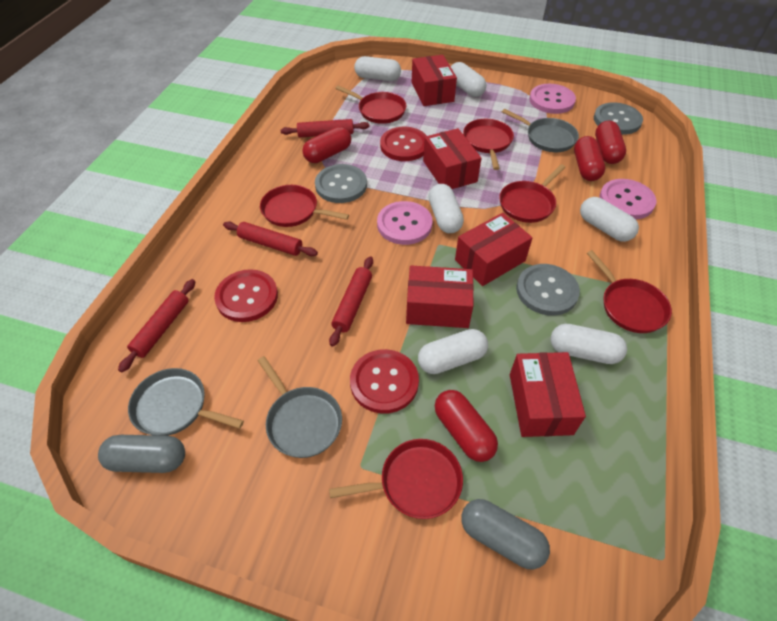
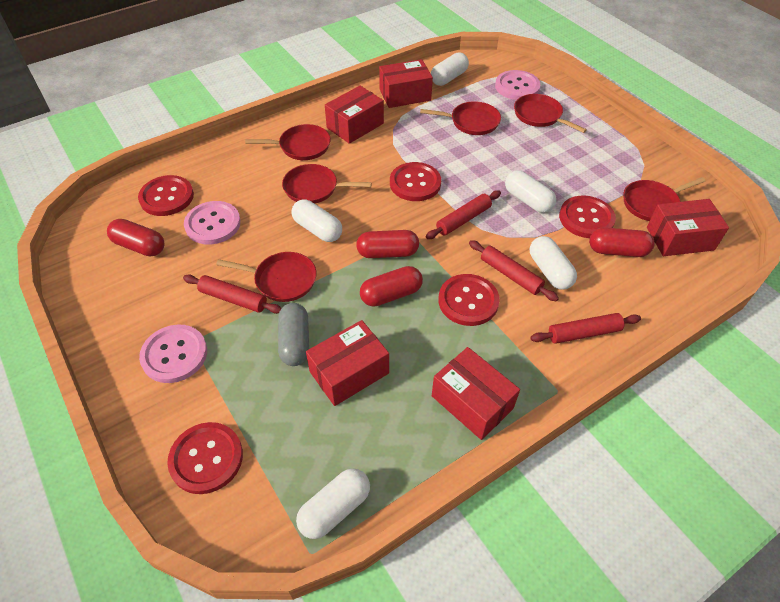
grey button: [315,164,367,203] [516,264,580,316] [594,102,643,135] = 3 -> none = 0
grey capsule: [98,435,185,473] [461,499,550,570] = 2 -> [278,303,309,366] = 1
grey pan: [128,368,244,436] [258,356,342,458] [502,109,579,152] = 3 -> none = 0
red button: [214,269,278,322] [350,349,419,414] [380,127,427,161] = 3 -> [138,175,194,216] [167,422,243,494] [390,162,441,201] [438,274,500,326] [559,196,616,238] = 5
white capsule: [354,56,401,81] [418,329,488,374] [429,184,464,233] [451,62,486,97] [550,324,627,364] [580,197,639,242] = 6 -> [292,200,342,242] [296,468,370,539] [431,52,469,86] [505,170,556,213] [530,236,577,290] = 5

